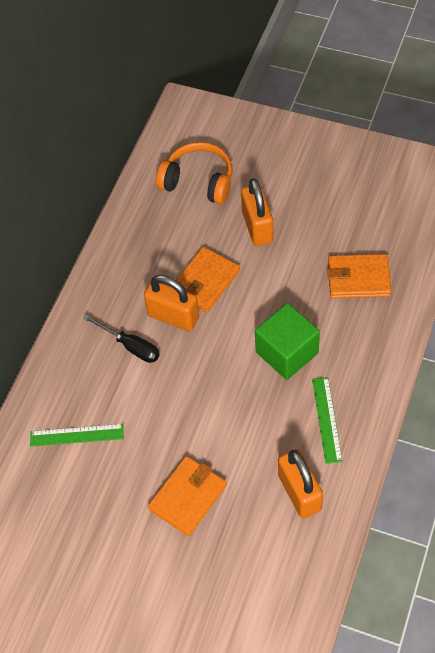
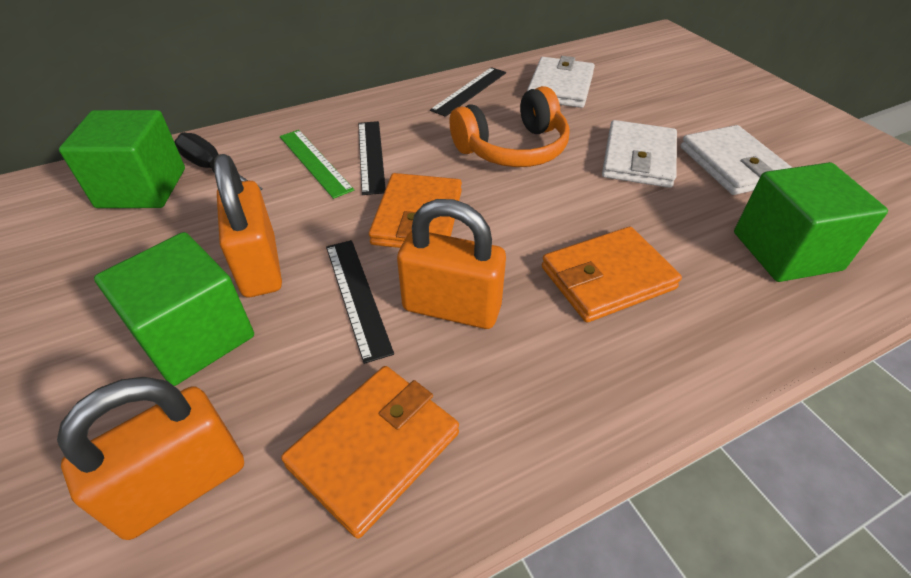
black ruler: none = 0 -> [326,240,394,364] [358,121,386,195] [430,67,506,117] = 3
green cube: [255,303,320,380] = 1 -> [59,110,185,208] [94,232,254,386] [734,162,888,282] = 3
green ruler: [30,424,124,447] [312,377,342,464] = 2 -> [280,130,354,199] = 1
white wallet: none = 0 -> [527,56,595,108] [602,120,677,188] [681,125,793,195] = 3

